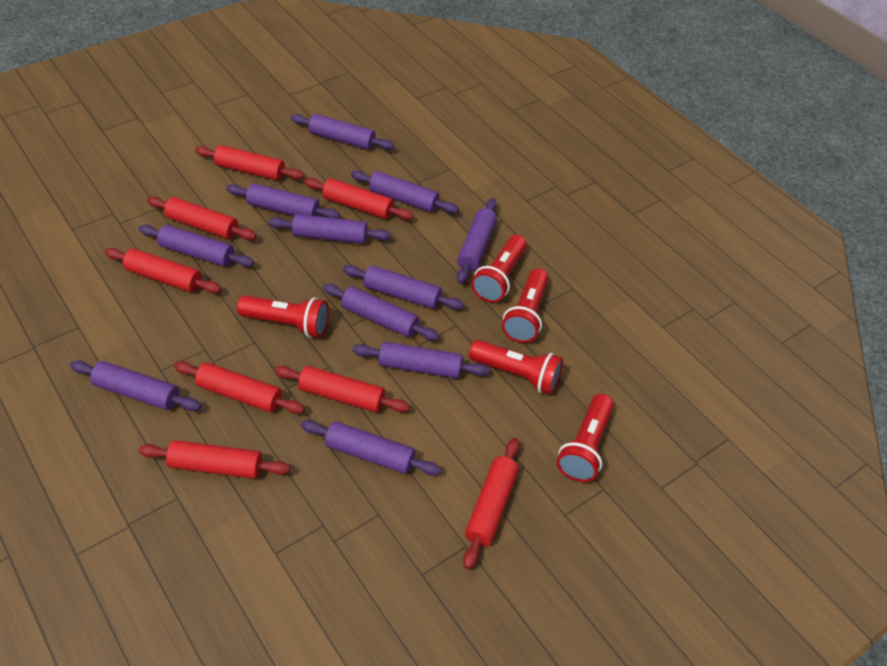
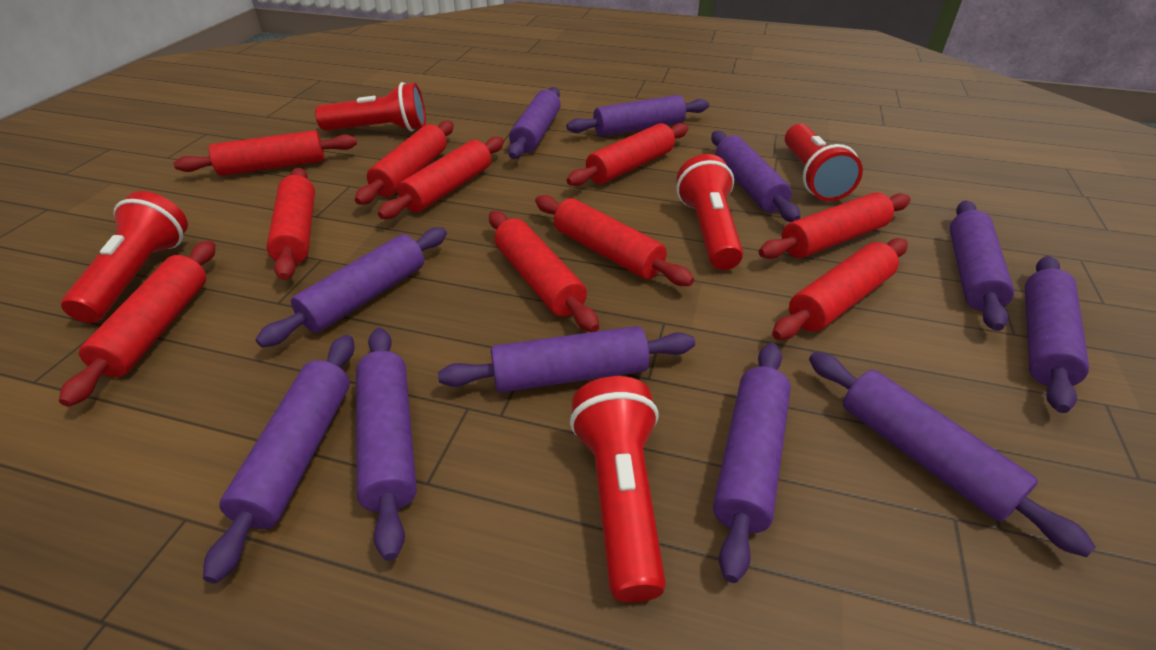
red rolling pin: [105,248,221,293] [139,440,290,479] [147,196,257,240] [174,361,305,414] [195,145,304,181] [275,366,410,413] [304,178,413,220] [463,438,520,569] = 8 -> [59,241,215,407] [174,130,357,176] [266,168,315,280] [355,121,454,205] [378,137,504,219] [489,211,599,332] [535,195,694,286] [567,123,688,186] [759,192,911,259] [772,238,908,340] = 10

